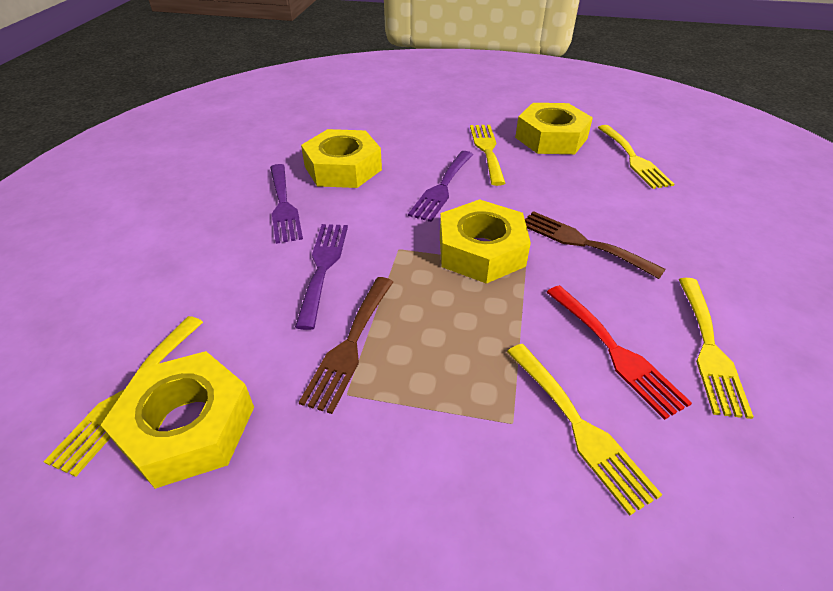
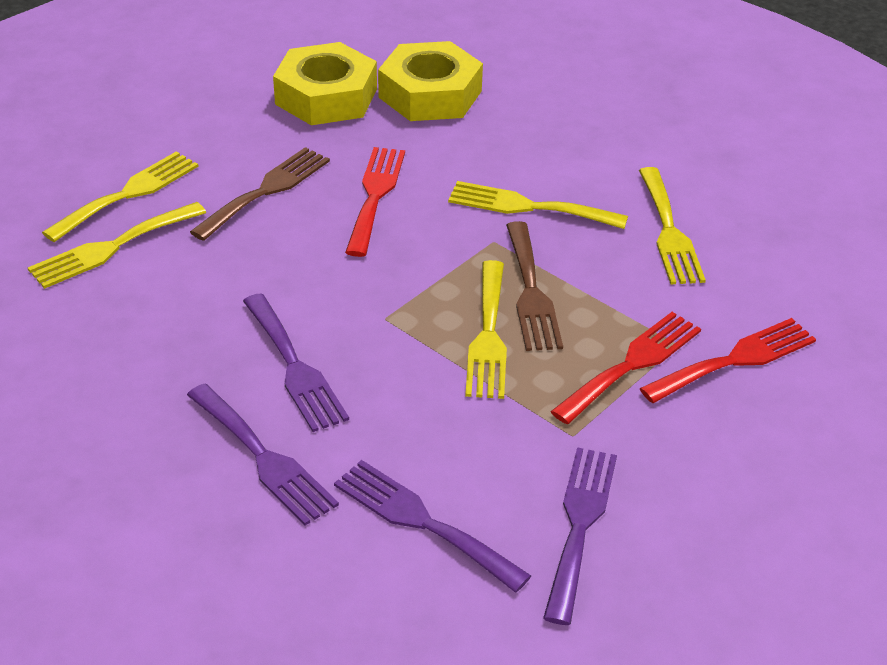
purple fork: [270,164,303,244] [295,224,348,330] [408,151,473,222] = 3 -> [187,384,339,525] [243,293,349,432] [334,460,531,592] [543,447,617,625] = 4
red fork: [547,285,692,420] = 1 -> [345,147,405,257] [550,312,701,424] [639,318,816,403] = 3
yellow nut: [101,351,254,489] [301,129,382,188] [440,199,531,284] [515,103,593,154] = 4 -> [273,42,377,125] [378,41,483,121] = 2

